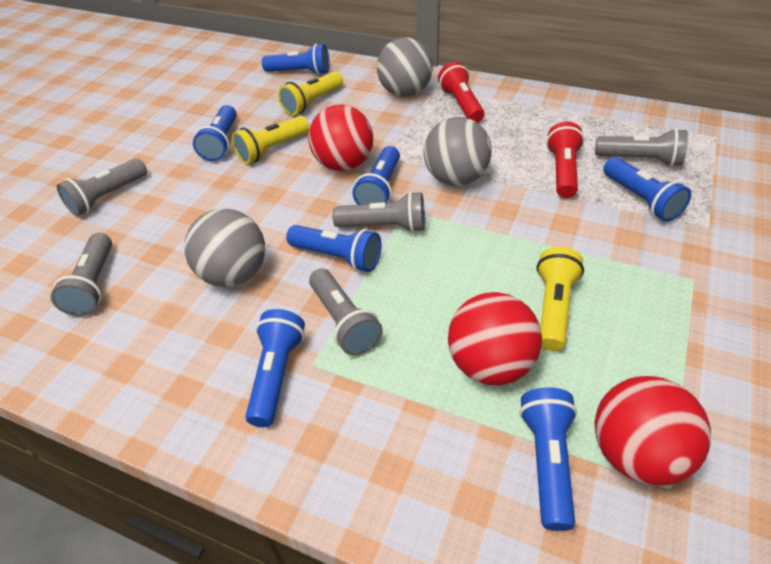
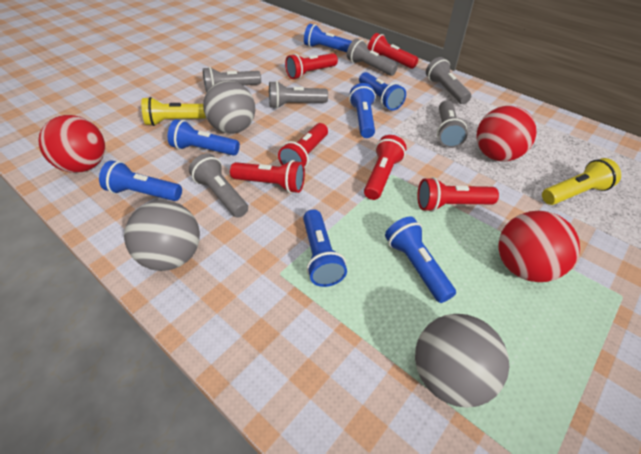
grey flashlight: [51,233,112,316] [57,158,147,216] [309,268,383,355] [332,192,425,233] [595,128,688,167] = 5 -> [189,153,248,218] [203,67,261,93] [269,81,328,108] [347,38,398,76] [426,57,471,104] [437,100,468,148] = 6
red flashlight: [438,62,484,123] [546,122,584,198] = 2 -> [230,160,305,193] [278,123,328,168] [285,53,338,79] [364,135,407,200] [367,33,418,69] [417,177,499,212] = 6
yellow flashlight: [232,116,309,164] [278,71,343,115] [537,246,584,351] = 3 -> [141,97,206,126] [542,158,621,205] = 2

